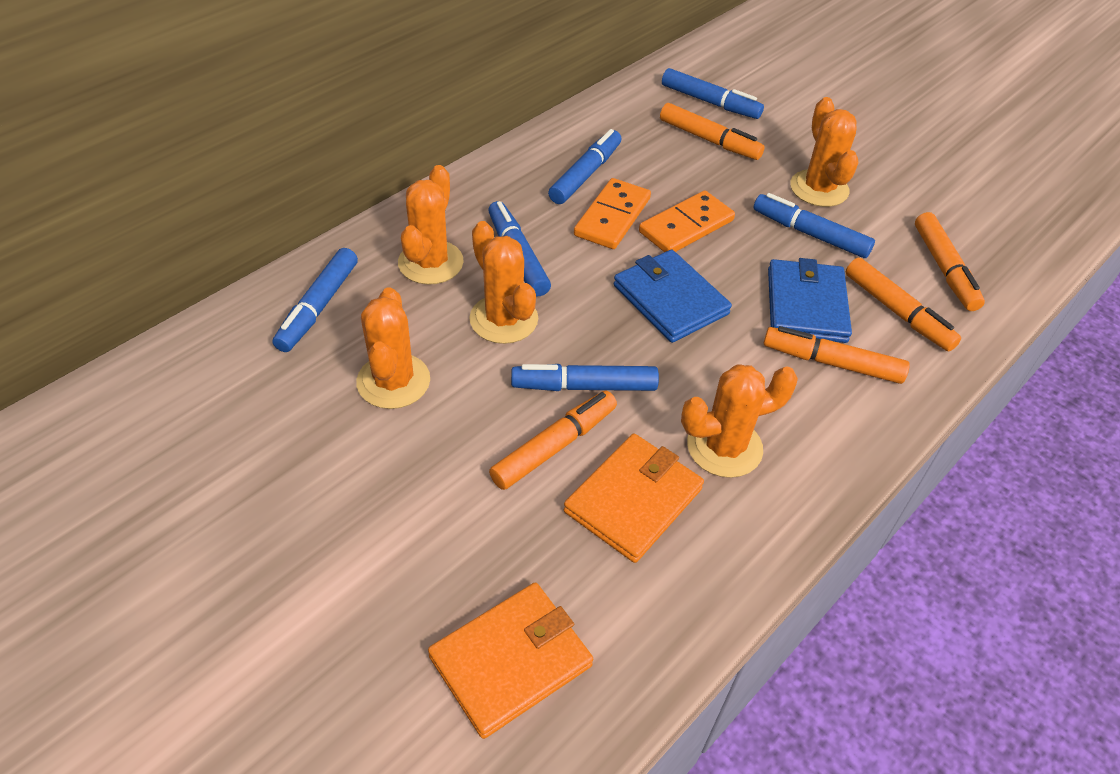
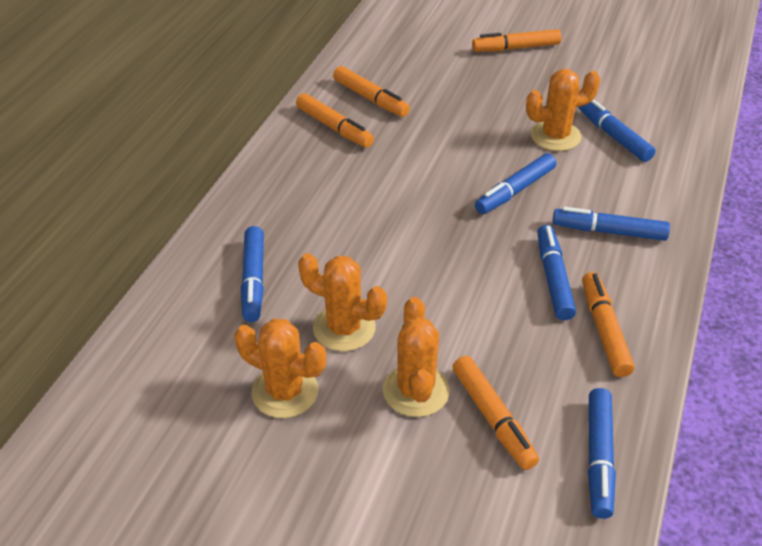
blue wallet: [614,250,732,343] [768,258,852,343] = 2 -> none = 0
orange cactus: [356,287,430,409] [398,165,463,285] [469,221,538,344] [681,364,798,478] [790,97,859,207] = 5 -> [234,319,326,418] [298,253,387,351] [383,297,450,417] [526,69,600,151] = 4
orange domino: [574,178,651,249] [639,191,735,252] = 2 -> none = 0
orange wallet: [428,583,593,739] [564,434,704,563] = 2 -> none = 0

